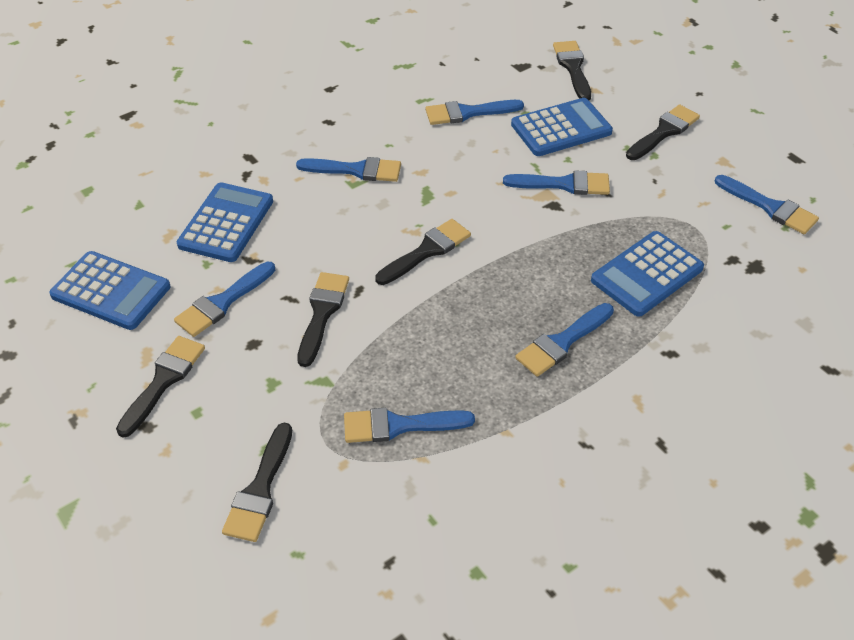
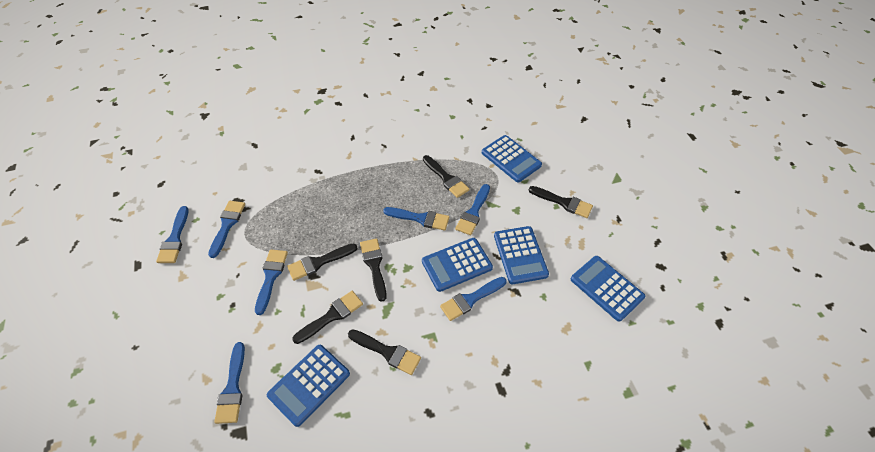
blue calculator: [49,251,170,330] [177,182,273,262] [511,98,613,156] [591,231,704,317] = 4 -> [267,345,350,427] [422,238,493,292] [482,135,542,182] [494,226,549,284] [571,256,645,322] = 5

